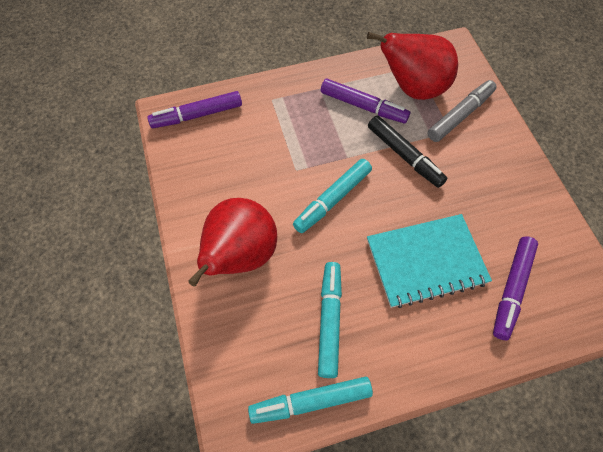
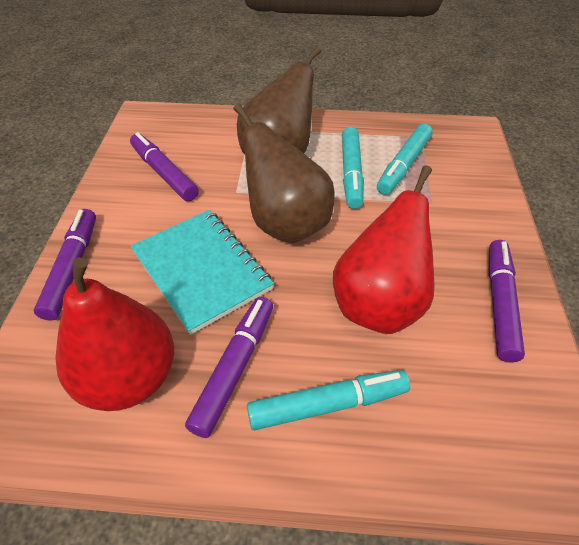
black marker: [368,115,447,188] = 1 -> none = 0
brown pear: none = 0 -> [234,103,335,243] [237,46,321,154] = 2
grey marker: [428,80,497,142] = 1 -> none = 0
purple marker: [147,91,242,128] [321,79,410,123] [493,236,538,340] = 3 -> [34,209,96,321] [130,132,199,201] [185,297,273,438] [488,240,525,362] = 4

